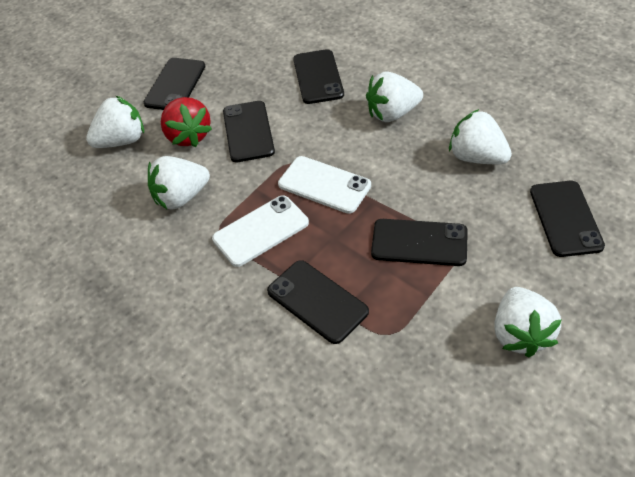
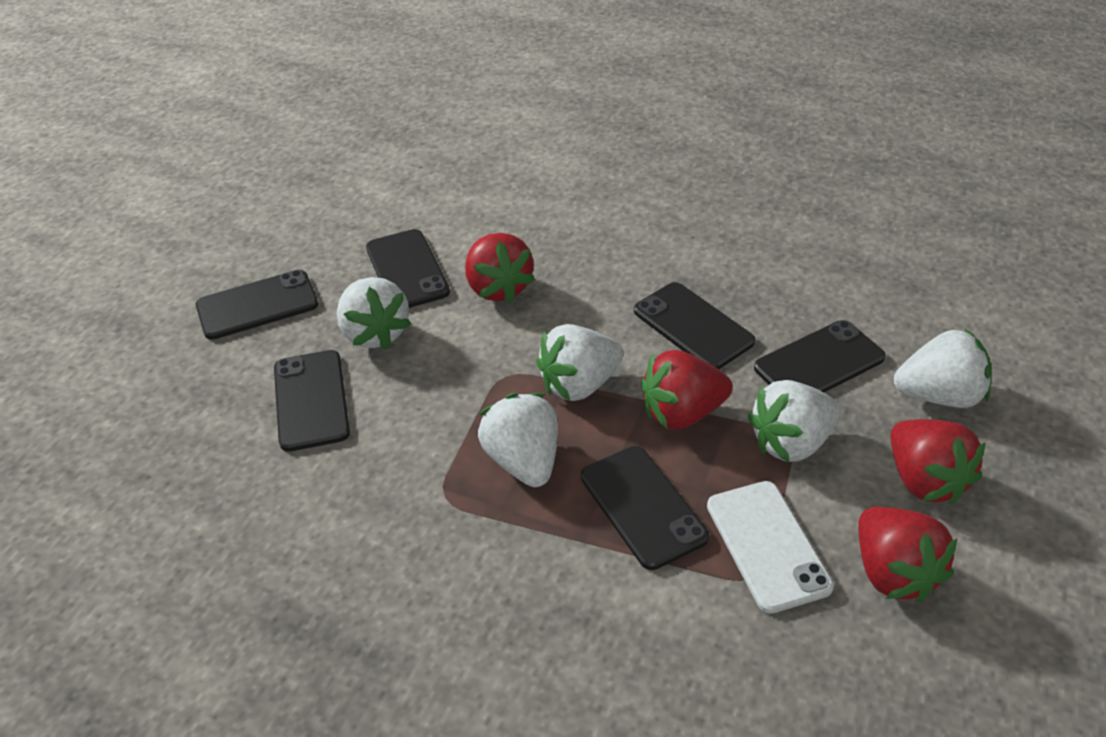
red strawberry: [161,97,212,147] = 1 -> [465,233,535,303] [641,350,733,429] [858,507,958,603] [890,419,986,505] = 4
white phone: [212,195,309,267] [278,156,371,214] = 2 -> [707,481,834,614] = 1

